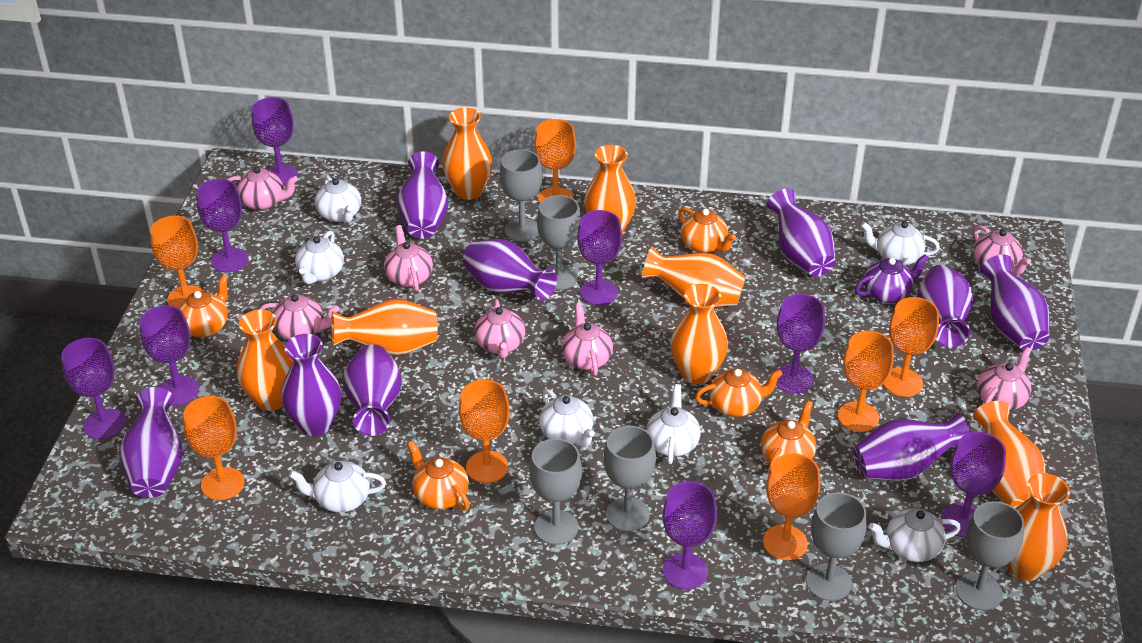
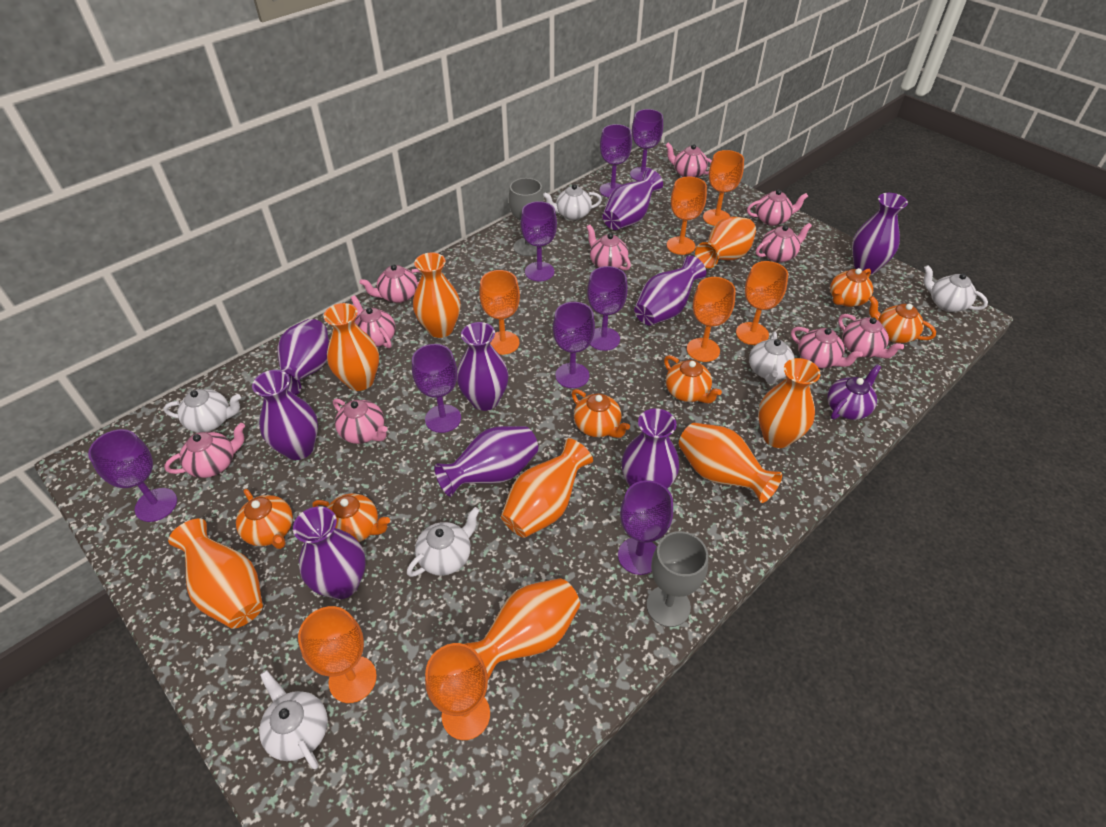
grey goblet: [500,149,542,242] [530,438,582,545] [537,195,581,290] [604,426,656,531] [806,492,867,601] [956,501,1024,610] = 6 -> [509,178,544,256] [646,531,708,627] = 2
orange teapot: [178,275,228,337] [408,441,470,511] [678,207,736,253] [695,368,783,417] [761,400,816,472] = 5 -> [236,489,293,549] [313,494,390,542] [572,389,630,438] [664,355,722,403] [830,268,873,307] [869,296,936,343] = 6
pink teapot: [227,167,298,210] [260,294,339,339] [384,225,433,291] [475,299,525,358] [561,303,613,376] [973,225,1031,275] [977,347,1032,411] = 7 -> [164,423,245,478] [333,398,387,444] [351,295,395,348] [359,264,421,303] [587,225,631,271] [665,143,712,178] [747,189,808,226] [756,223,812,263] [791,327,863,368] [838,314,904,358] = 10
white teapot: [289,461,386,512] [295,231,344,284] [315,175,361,223] [539,389,595,447] [646,384,701,464] [861,221,940,265] [869,509,961,562] = 7 -> [164,389,241,432] [259,670,328,769] [407,507,480,577] [543,184,602,220] [749,331,795,384] [923,265,988,312] = 6

